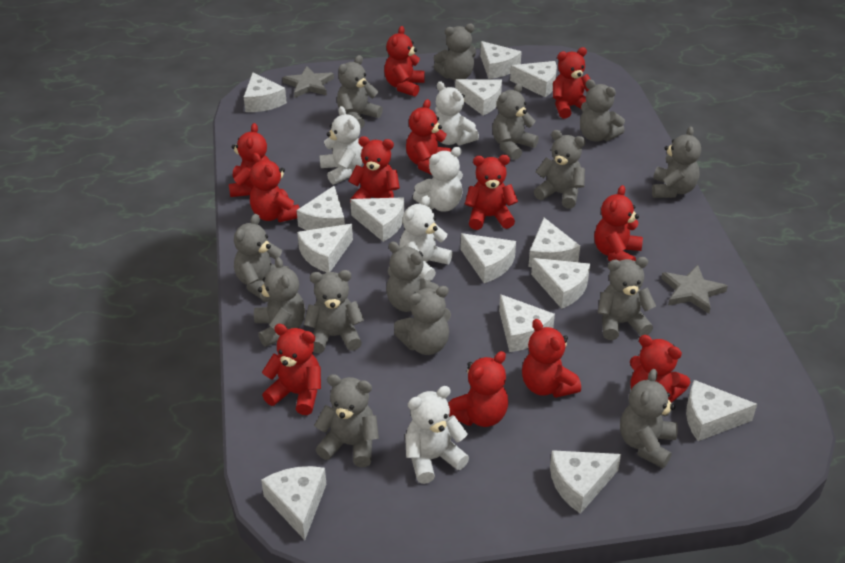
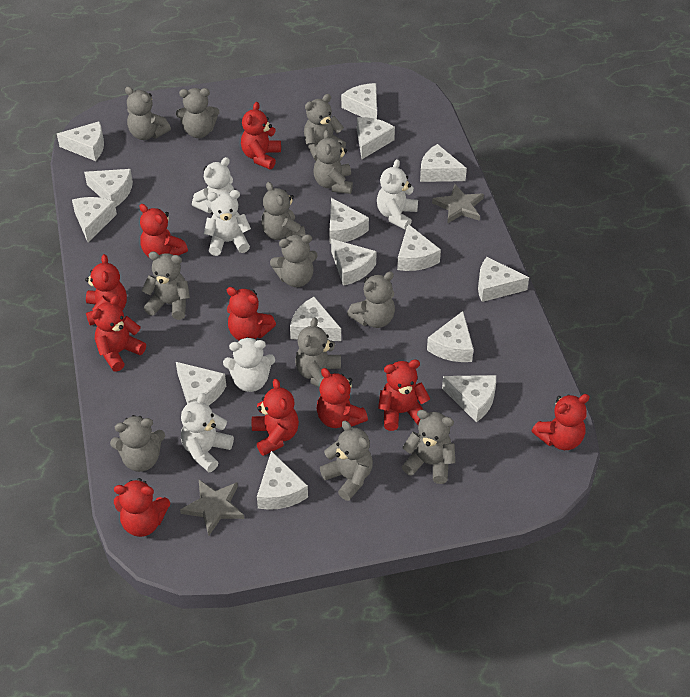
grey teddy bear: [234,214,289,299] [254,257,305,347] [304,270,364,353] [314,374,379,467] [337,55,383,129] [386,242,439,312] [394,286,451,355] [433,24,476,80] [493,83,539,160] [534,130,586,209] [580,79,625,142] [597,257,656,340] [620,369,678,468] [652,126,701,198] = 14 -> [110,415,165,472] [125,86,171,140] [141,251,190,320] [176,88,219,138] [261,182,306,240] [270,234,318,287] [295,317,341,388] [304,94,346,161] [313,130,353,194] [320,421,373,501] [347,271,395,328] [402,410,455,484] = 12
red teddy bear: [229,123,269,197] [250,153,299,222] [262,324,321,415] [349,136,400,203] [384,26,425,96] [406,99,452,175] [448,351,508,427] [465,155,518,230] [522,319,581,398] [553,47,590,119] [594,185,643,262] [630,335,690,403] = 12 -> [85,254,127,326] [91,296,146,372] [114,478,170,537] [140,204,188,257] [227,287,276,340] [241,102,281,169] [252,379,299,456] [317,368,368,428] [378,360,430,431] [532,394,590,450] = 10
white cheese: [244,72,287,112] [261,466,326,540] [297,186,345,230] [297,224,353,272] [350,197,404,242] [455,79,502,116] [460,233,516,283] [480,41,522,79] [499,294,555,352] [510,61,557,97] [528,218,580,267] [531,258,590,309] [550,450,621,514] [686,380,757,441] = 14 -> [57,121,104,161] [72,197,117,242] [84,169,133,207] [176,362,226,406] [257,451,308,510] [290,297,341,341] [329,198,369,244] [331,239,377,286] [341,83,377,119] [357,117,395,159] [397,224,441,271] [420,144,467,182] [427,311,474,362] [442,375,496,422] [478,257,529,302] = 15

